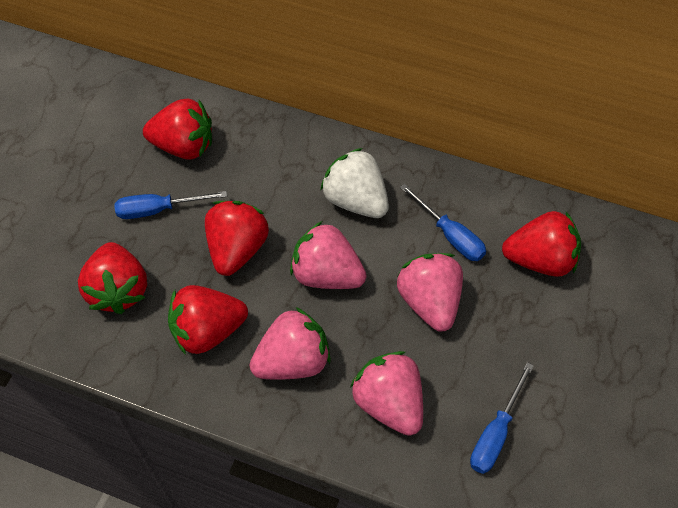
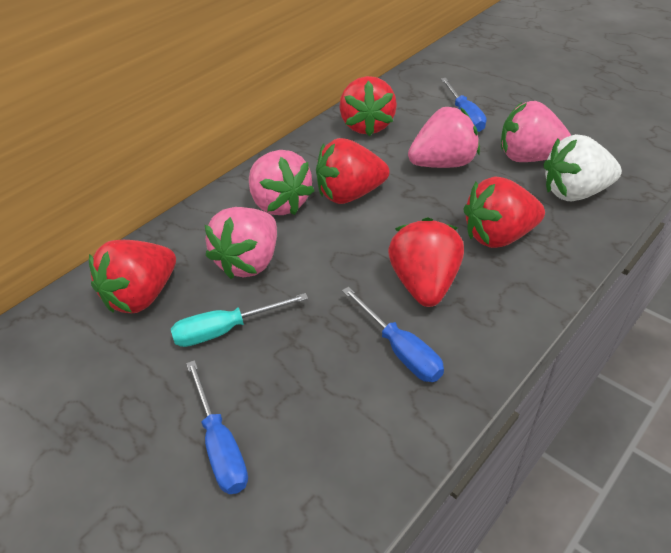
turquoise screwdriver: none = 0 -> [171,293,308,347] = 1

